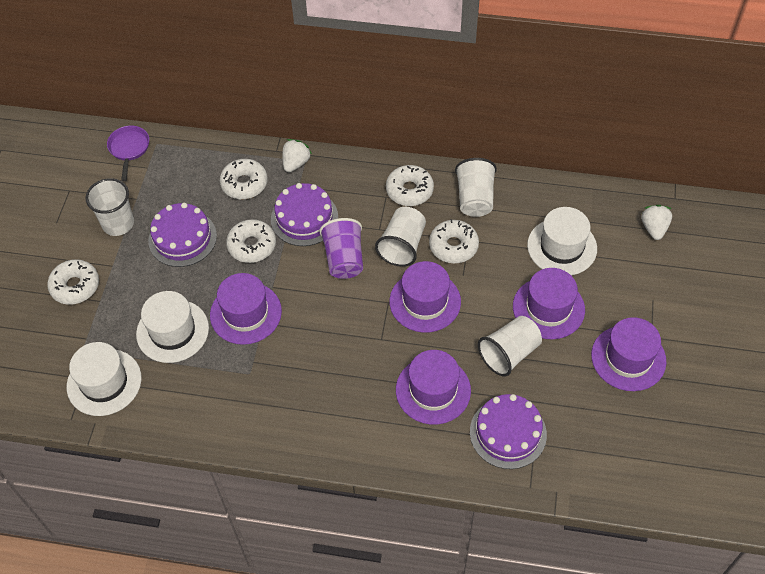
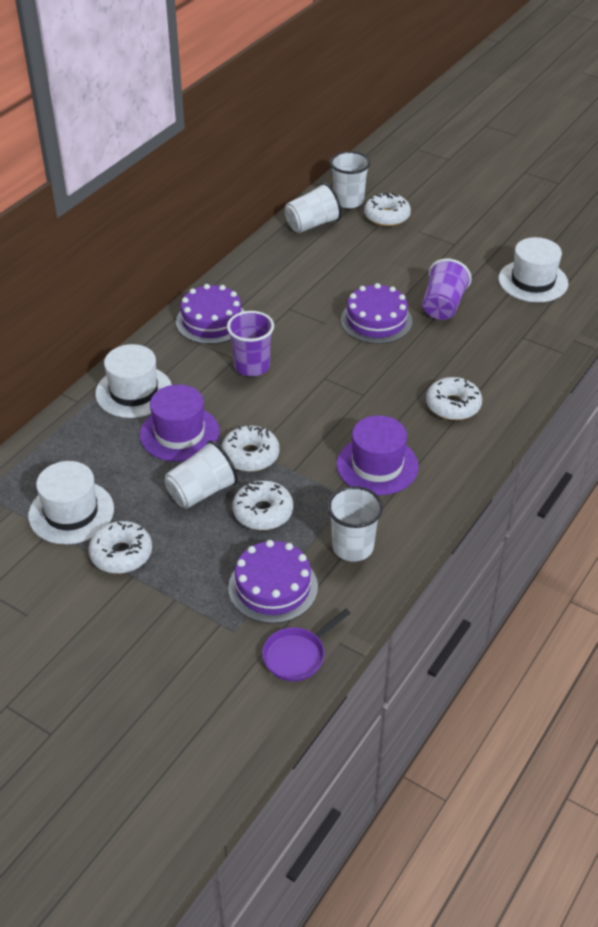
purple cup: [319,218,363,279] = 1 -> [227,311,274,377] [422,259,472,320] = 2
purple hat: [210,273,282,345] [389,261,461,333] [396,350,471,425] [513,268,585,340] [591,317,666,391] = 5 -> [140,384,220,462] [337,415,419,495] = 2
white strawberry: [282,139,312,172] [641,205,672,240] = 2 -> none = 0

